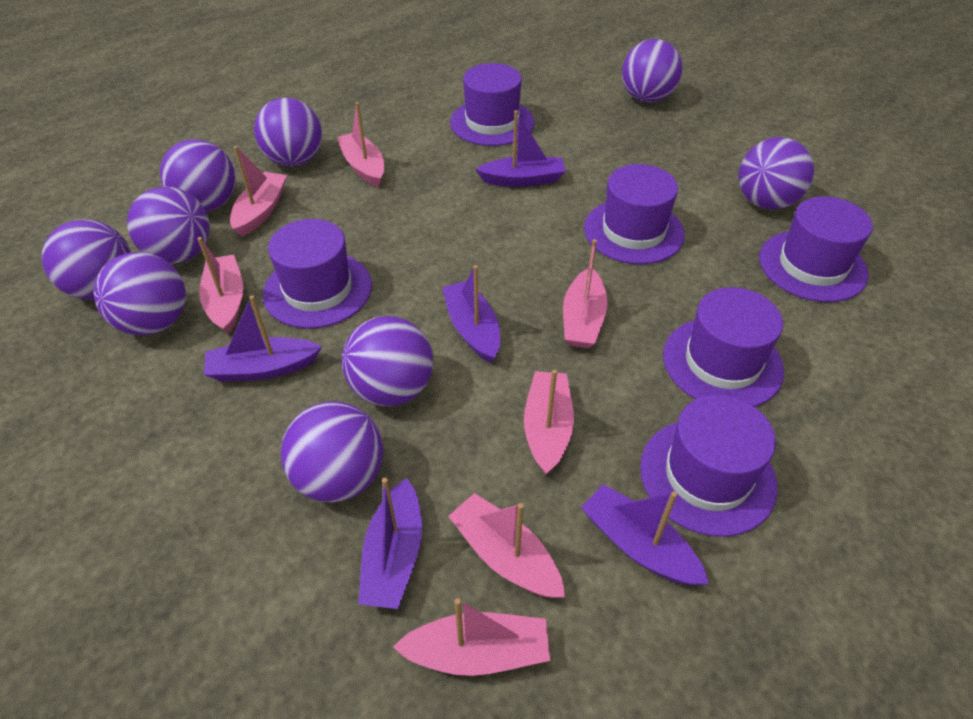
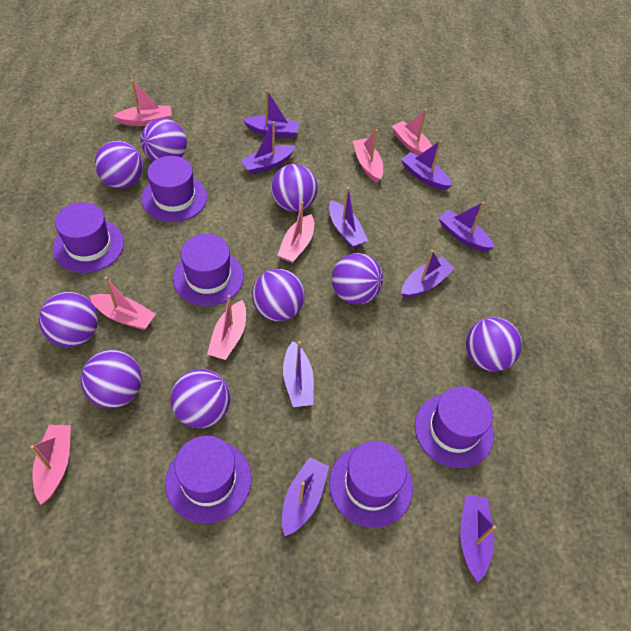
purple boat: [204,296,322,382] [358,478,422,609] [442,265,500,363] [476,110,566,187] [581,484,709,586] = 5 -> [241,121,295,174] [242,90,299,138] [282,457,329,536] [283,341,314,407] [329,187,368,248] [401,140,452,190] [401,250,454,298] [438,202,494,252] [460,495,496,582] = 9

